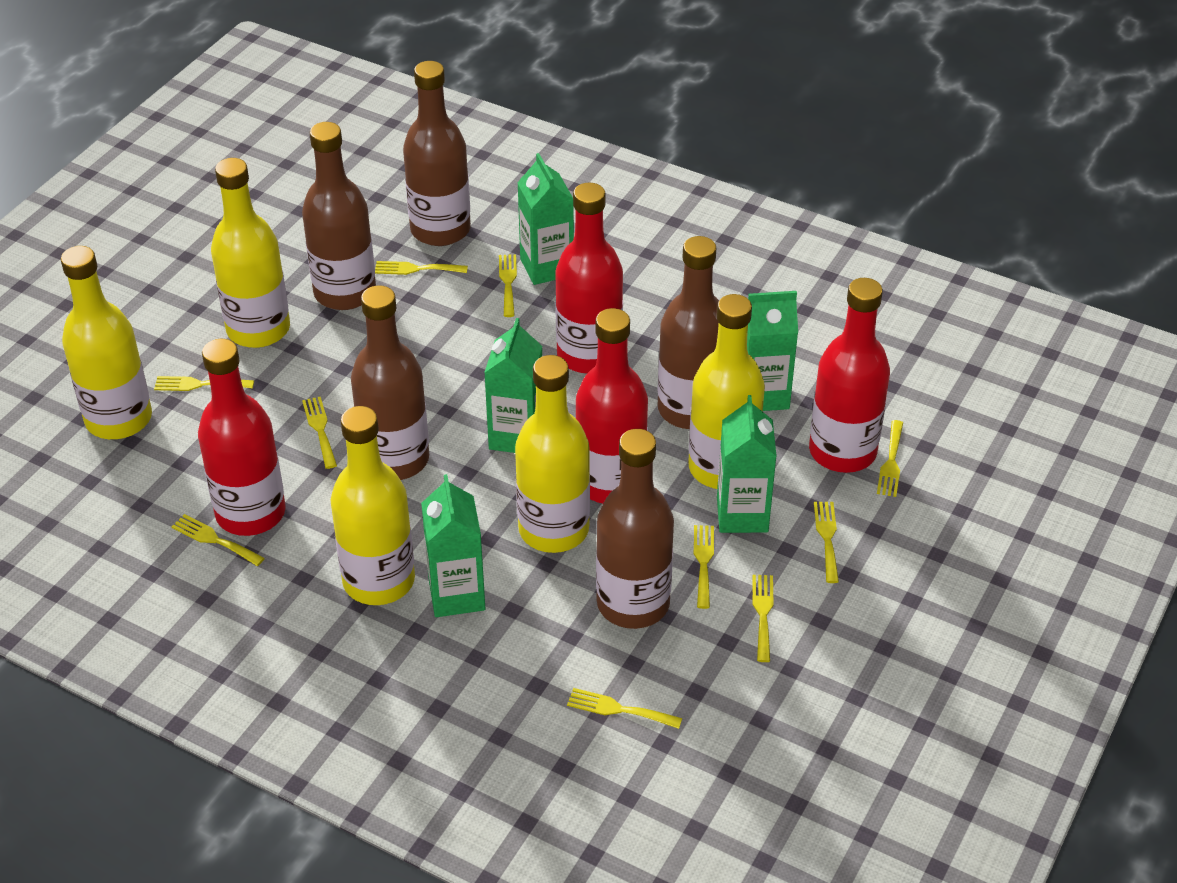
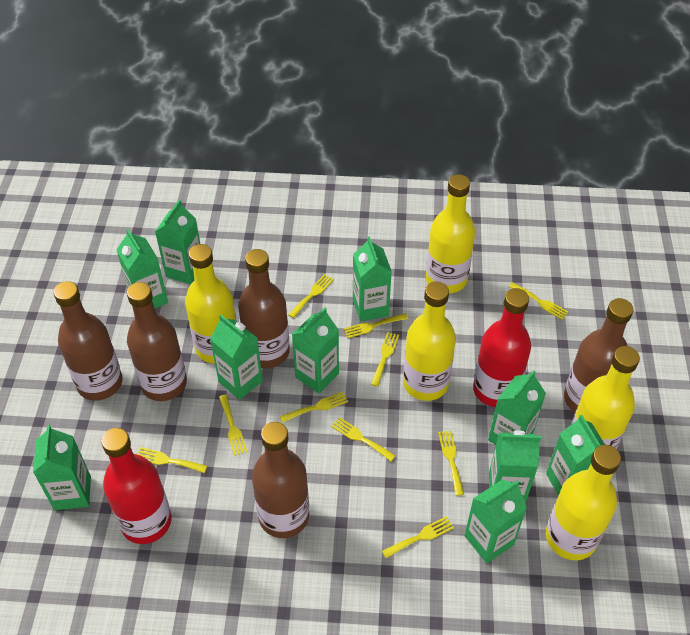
green carton: [421,474,485,617] [484,318,542,453] [517,153,574,285] [717,395,777,533] [747,291,798,411] = 5 -> [33,425,91,510] [116,229,168,309] [155,200,200,284] [210,315,263,400] [292,307,339,393] [353,236,392,321] [464,480,527,563] [488,370,546,445] [489,430,541,504] [546,415,605,496] = 10
red bottle: [198,339,286,536] [555,183,623,374] [576,308,648,503] [809,278,890,473] = 4 -> [101,428,171,544] [473,288,531,407] = 2

